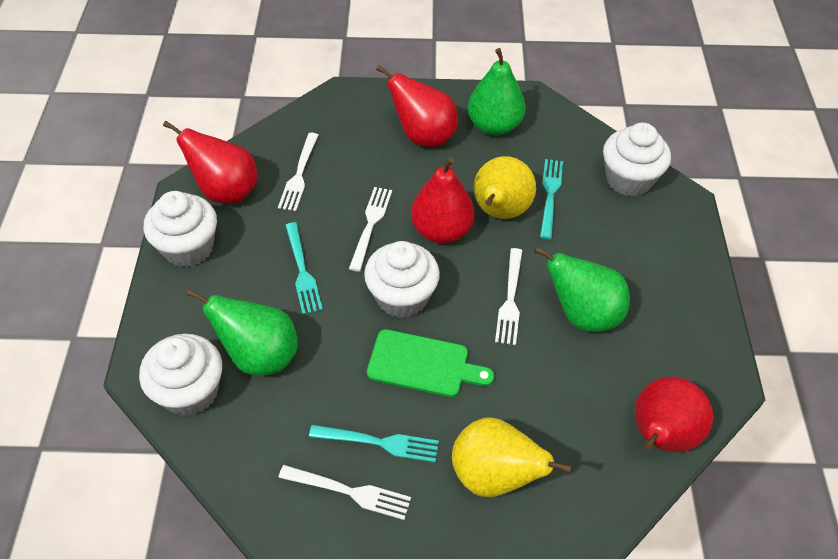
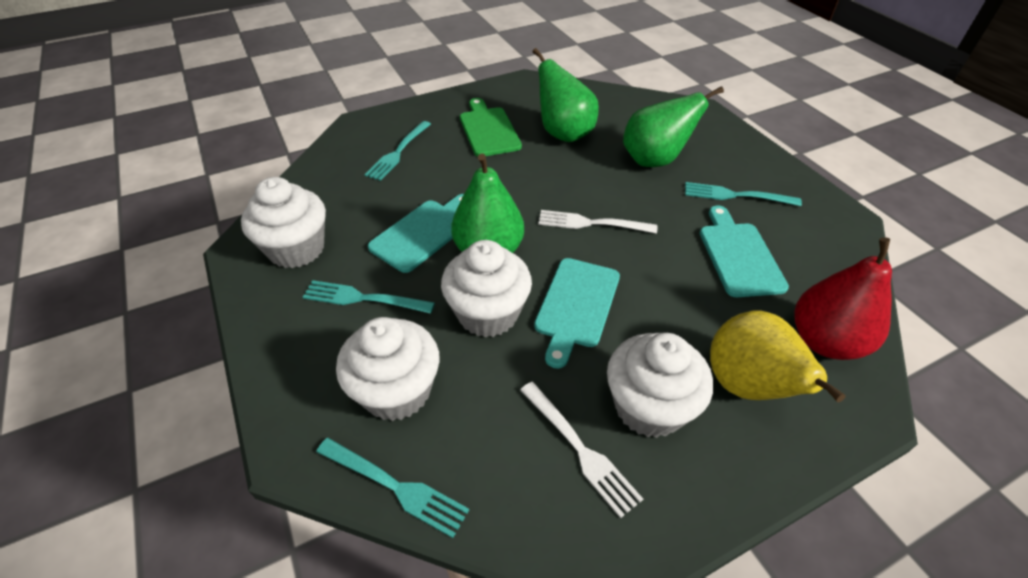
red pear: [163,121,257,204] [376,65,458,147] [411,157,475,244] [635,377,713,452] = 4 -> [794,237,892,360] = 1
turquoise cutting board: none = 0 -> [368,194,464,273] [534,258,620,369] [700,206,789,297] = 3
turquoise fork: [285,222,323,314] [309,425,439,463] [540,159,563,239] = 3 -> [303,280,435,314] [316,438,469,538] [364,121,431,181] [685,182,802,206] = 4
white fork: [278,133,319,211] [278,465,411,520] [349,187,392,272] [495,248,523,345] = 4 -> [520,382,643,518] [538,210,657,234] = 2
yellow pear: [452,417,573,497] [474,156,536,219] = 2 -> [710,311,846,402] = 1

